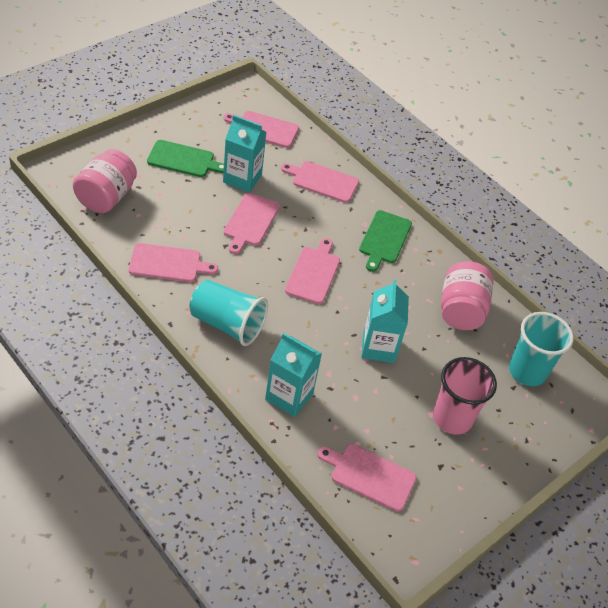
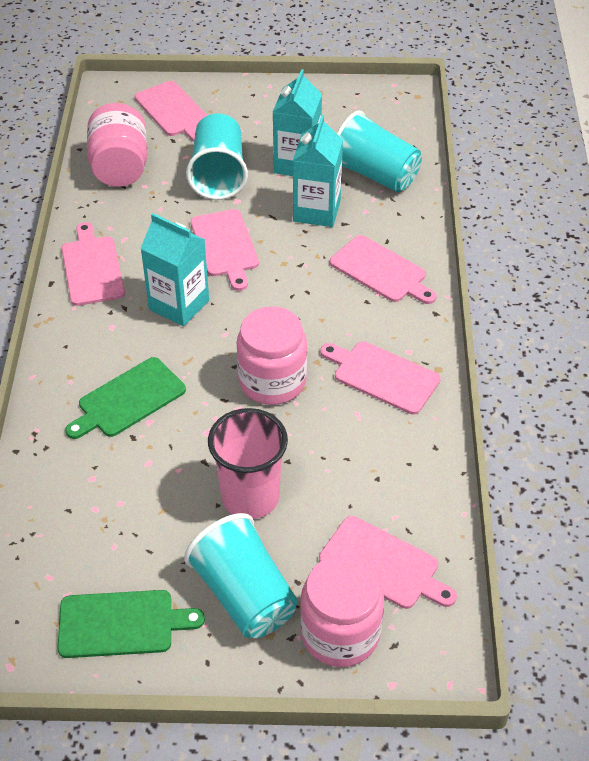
pink jar: [73,149,137,213] [441,261,494,330] = 2 -> [87,103,147,187] [237,306,307,405] [300,555,384,667] = 3
turquoise cup: [189,280,268,346] [509,312,574,386] = 2 -> [184,513,298,638] [186,114,248,200] [337,111,422,192] = 3

